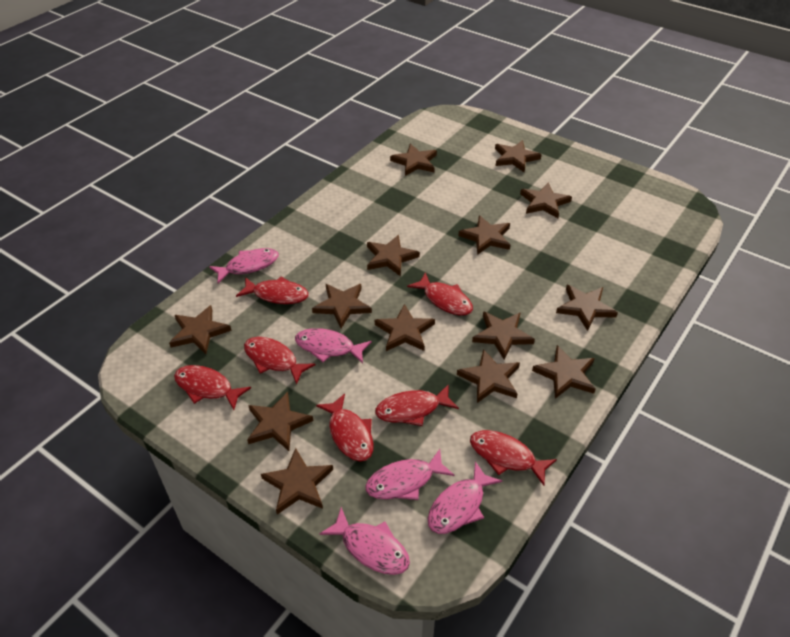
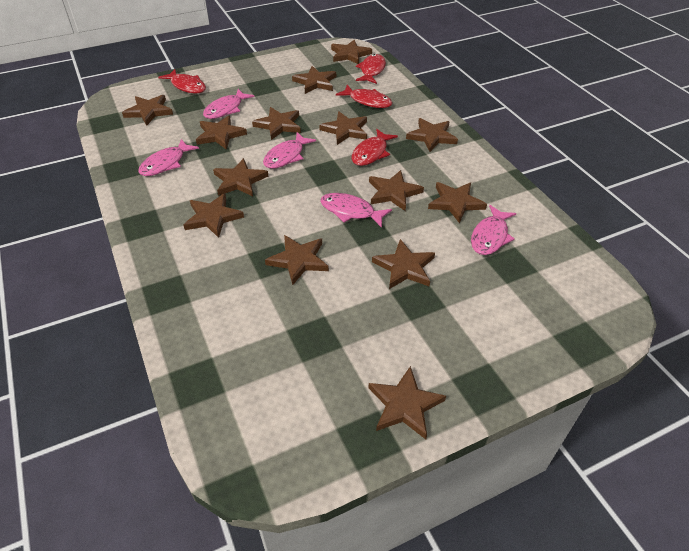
red fish: [174,365,251,410] [236,276,309,304] [244,337,315,385] [316,393,374,462] [375,384,459,426] [407,272,473,316] [470,430,557,485] = 7 -> [158,69,206,94] [336,85,392,108] [352,129,398,166] [356,54,386,84] = 4

